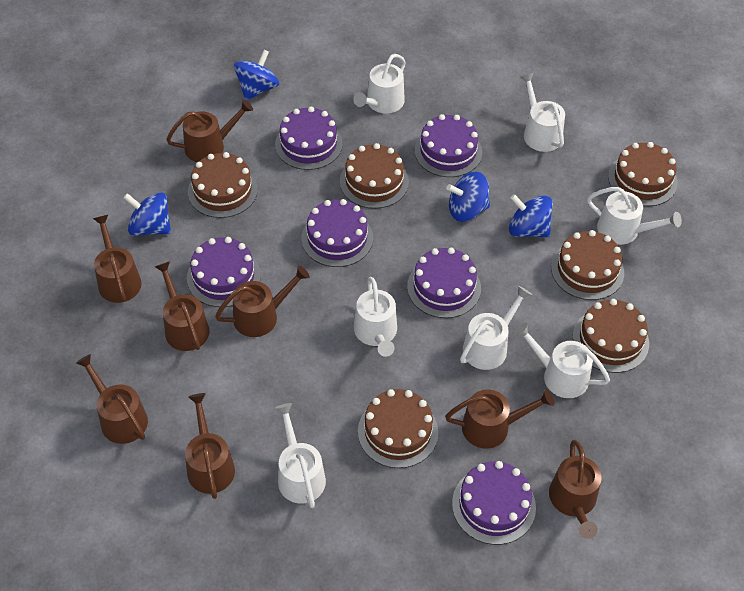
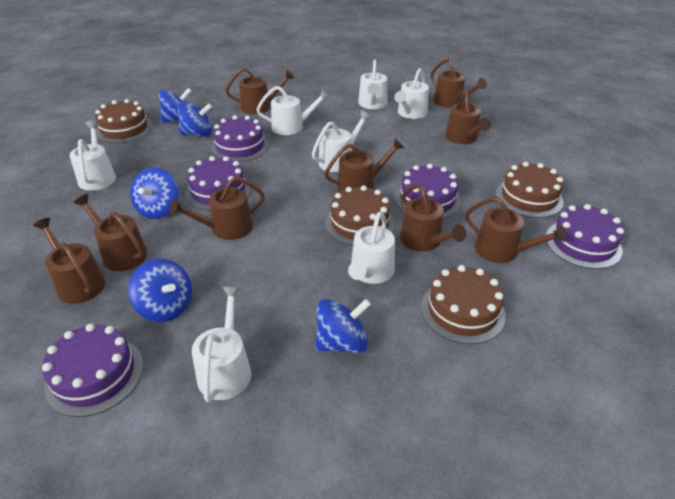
blue spinning top: [123,193,171,236] [234,50,279,100] [446,172,490,222] [509,194,553,237] = 4 -> [128,259,192,322] [130,167,179,219] [159,88,191,123] [177,101,212,137] [315,299,371,353] = 5
brown cake: [188,152,258,218] [340,143,409,209] [358,389,438,468] [551,230,624,300] [573,299,649,373] [608,142,678,206] = 6 -> [95,99,153,143] [325,185,395,246] [421,265,506,344] [496,162,564,218] = 4
brown watering can: [76,354,148,444] [93,215,142,303] [155,261,209,351] [166,100,253,162] [185,393,235,499] [215,266,310,337] [445,390,554,448] [549,440,601,539] = 8 -> [33,218,105,304] [74,194,148,271] [169,177,265,240] [225,68,294,114] [324,139,404,192] [400,184,466,251] [430,59,487,108] [445,90,491,144] [465,197,567,263] = 9
purple cake: [187,237,261,307] [275,107,343,170] [302,199,373,267] [407,248,481,318] [415,114,482,177] [452,461,536,545] = 6 -> [42,324,143,417] [185,156,251,211] [211,115,269,162] [395,164,461,219] [546,204,624,269] = 5

